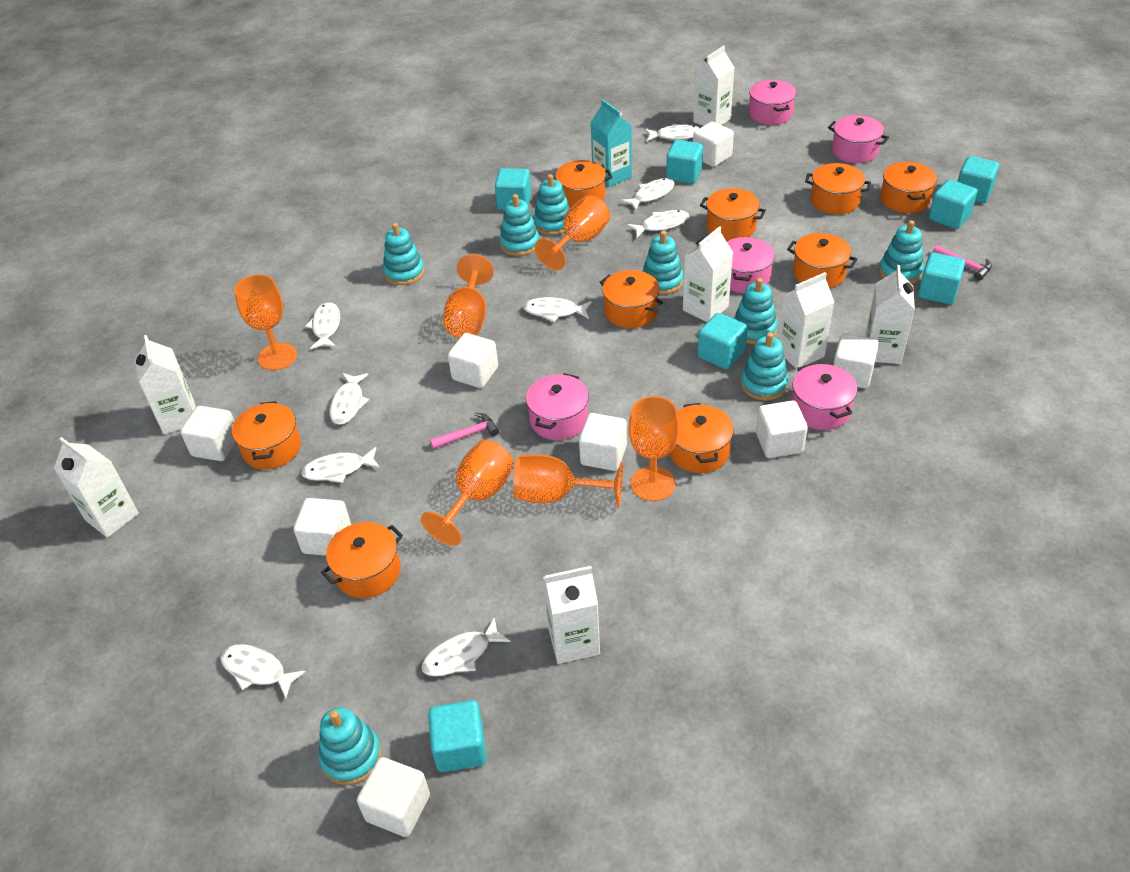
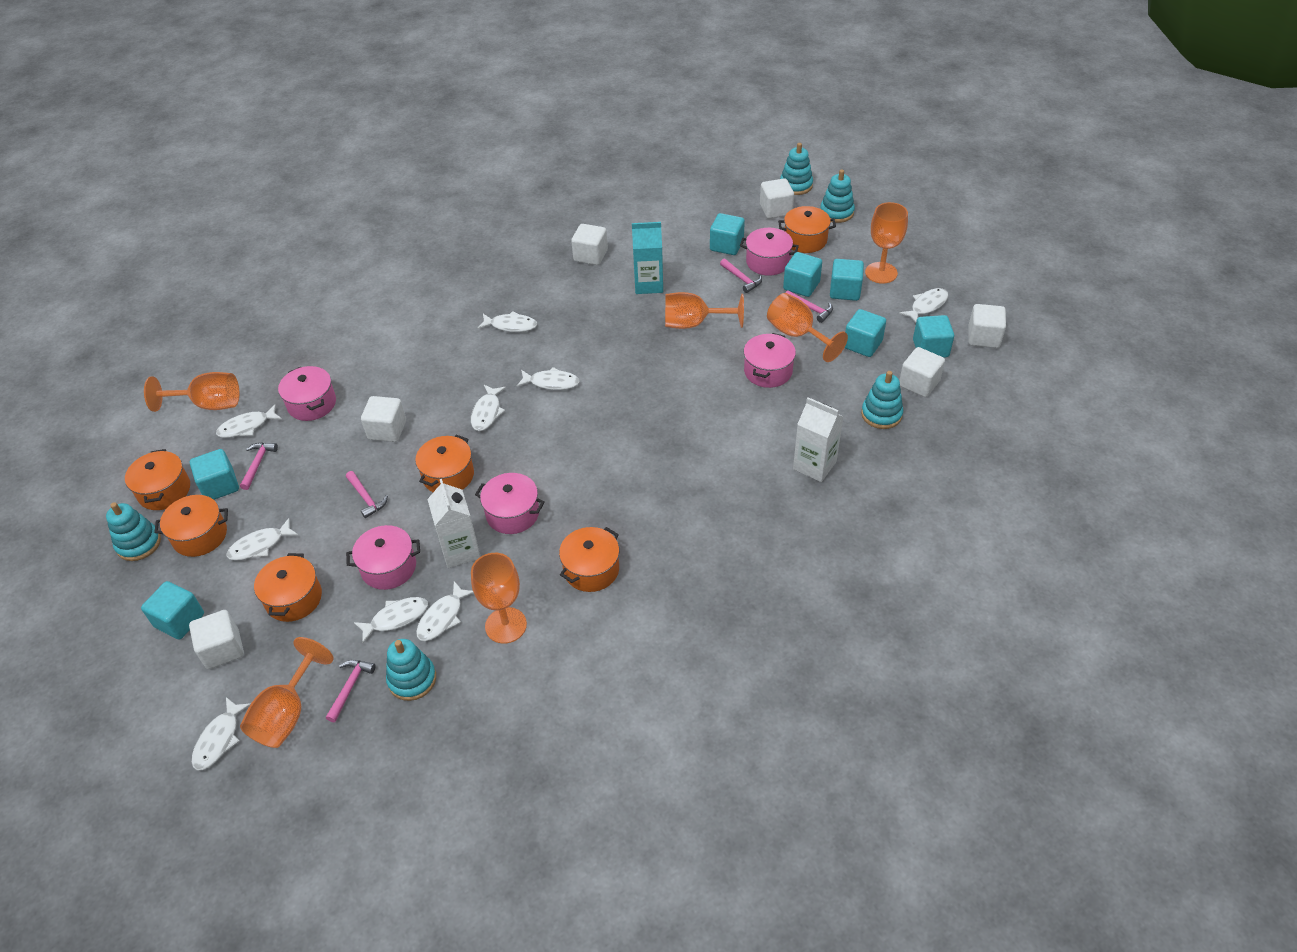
orange pot: [232,401,301,470] [321,522,403,598] [553,160,612,208] [600,270,663,328] [670,403,734,473] [700,188,766,241] [787,233,857,288] [805,163,871,214] [880,162,937,213] = 9 -> [125,449,190,510] [154,495,228,557] [254,553,322,622] [415,435,474,492] [559,527,619,592] [778,206,836,253] = 6
pink hammer: [430,413,499,449] [932,245,992,281] = 2 -> [240,443,278,490] [326,660,376,722] [346,471,388,518] [720,259,762,293] [785,290,833,323] = 5
turquoise stacking toy: [319,707,382,785] [383,223,425,285] [499,194,539,256] [533,174,570,235] [642,231,684,295] [734,278,777,344] [741,332,788,401] [879,220,924,284] = 8 -> [106,502,161,561] [386,639,436,701] [780,143,813,195] [820,169,855,223] [861,371,903,429] = 5
white carton: [54,437,139,538] [135,335,196,434] [543,566,600,664] [683,226,733,322] [693,45,735,126] [777,272,834,369] [865,265,915,364] = 7 -> [427,479,481,568] [793,397,844,482] = 2
white cube: [180,406,236,461] [294,498,351,556] [357,757,430,837] [448,333,498,388] [579,413,627,471] [693,121,734,167] [756,401,808,458] [833,333,879,389] = 8 -> [189,610,244,669] [361,396,406,442] [571,224,608,265] [760,178,794,219] [899,347,945,397] [968,304,1006,348] = 6

